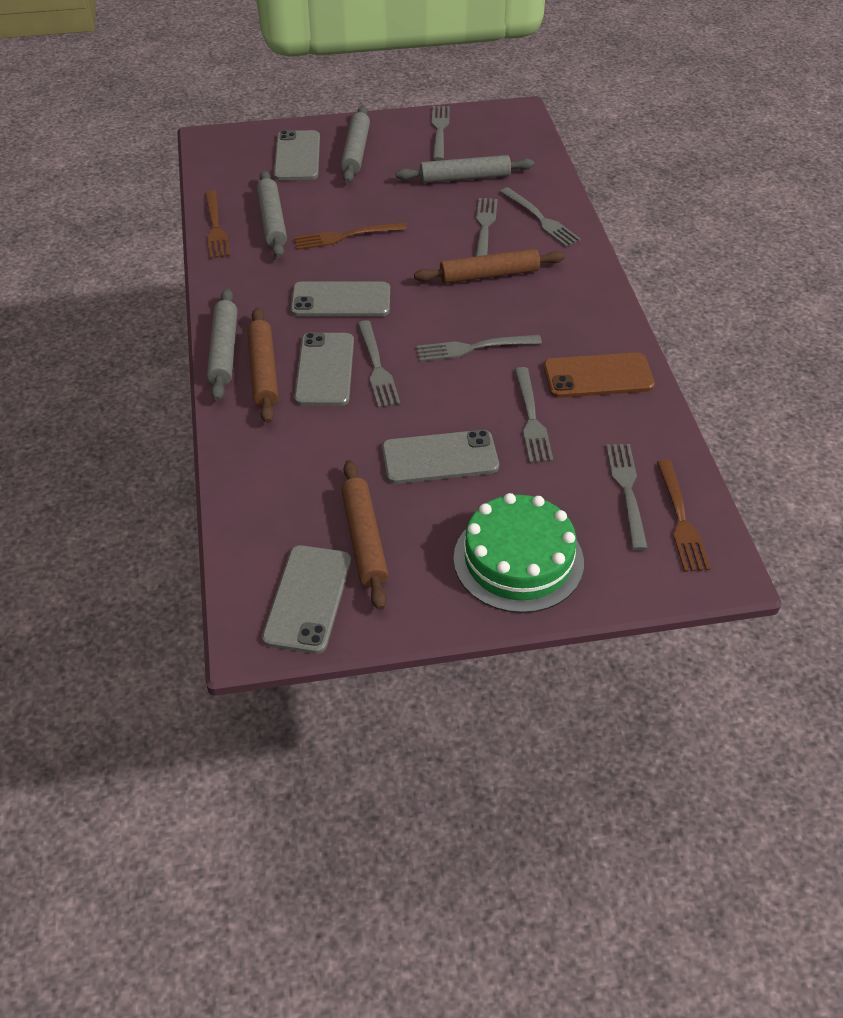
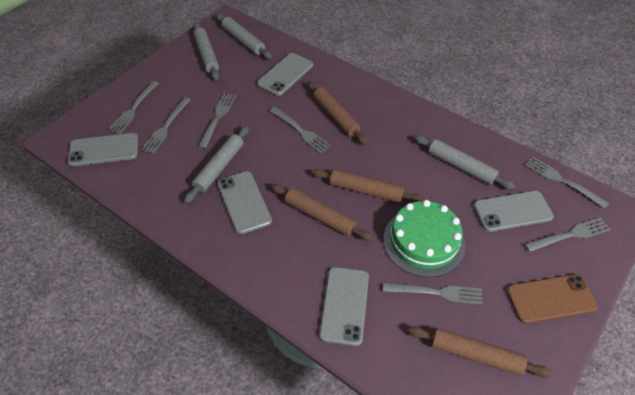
brown fork: [205,190,230,258] [294,222,406,250] [657,460,710,572] = 3 -> none = 0
brown rolling pin: [247,308,278,423] [341,460,388,610] [414,249,565,284] = 3 -> [271,184,373,241] [308,81,368,145] [312,169,424,203] [408,326,552,378] = 4

